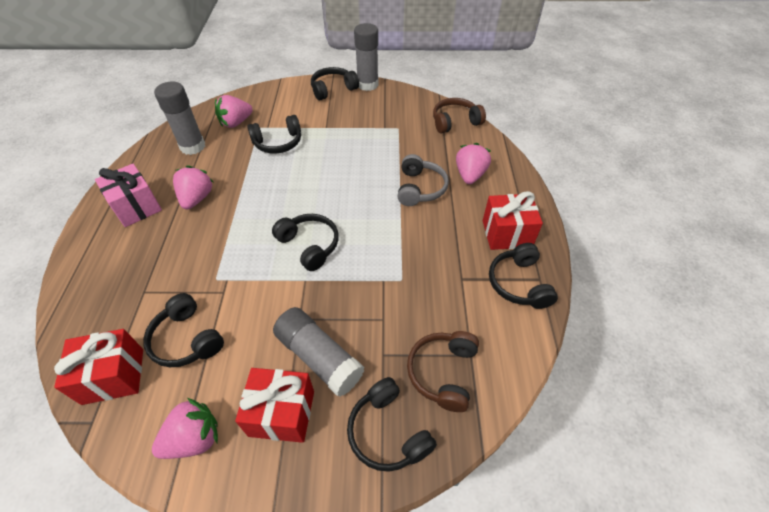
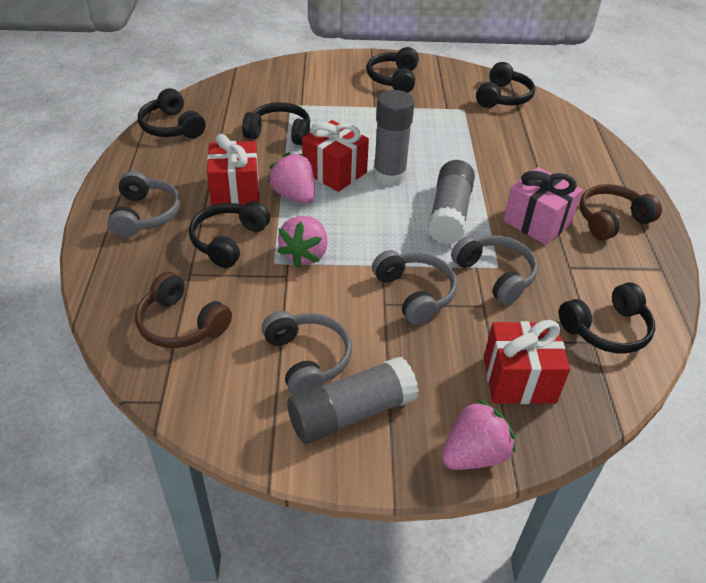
grey headphones: [398,154,449,206] = 1 -> [107,171,180,238] [262,311,352,395] [372,250,457,325] [451,235,538,305] = 4
pink strawberry: [152,398,218,459] [173,166,213,209] [215,95,253,128] [456,143,491,184] = 4 -> [268,152,315,203] [277,216,328,268] [442,399,515,470] = 3

